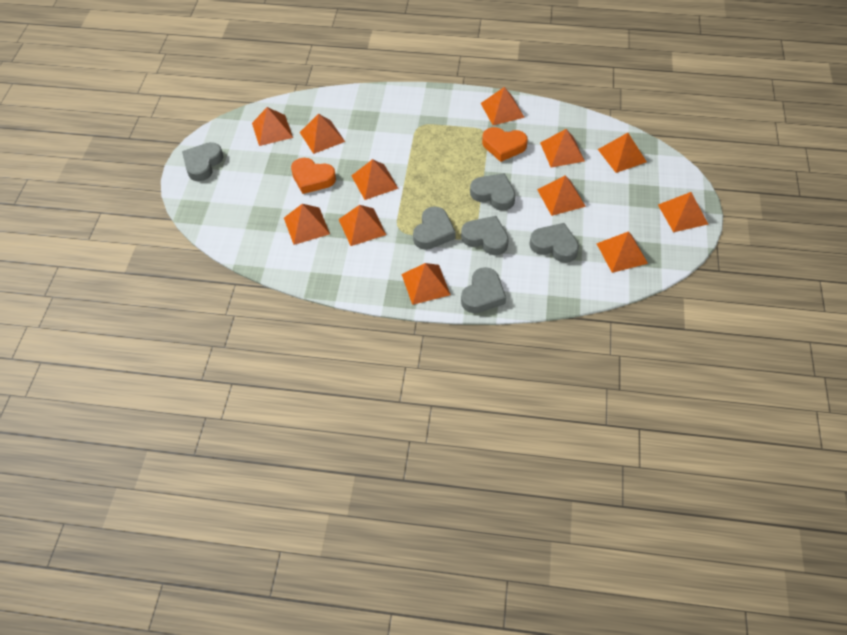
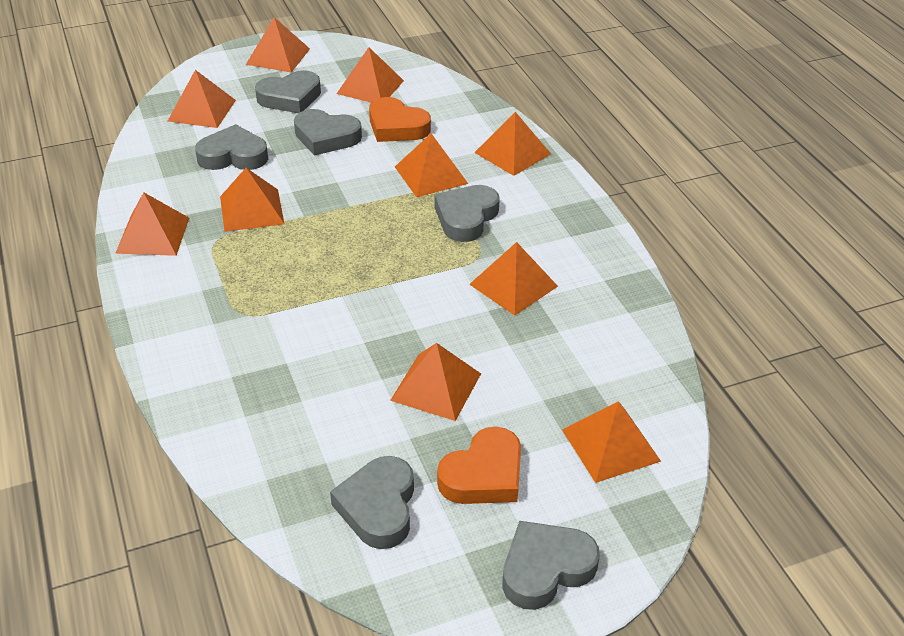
orange pyramid: [252,107,293,146] [284,204,330,245] [300,114,345,154] [339,205,386,246] [351,159,399,200] [402,263,450,305] [481,87,525,125] [537,175,586,216] [540,129,585,168] [596,231,648,273] [598,133,647,173] [658,192,708,232] = 12 -> [115,192,189,256] [168,70,236,128] [220,168,284,232] [246,17,310,72] [337,47,404,103] [390,343,481,421] [395,133,468,197] [469,242,558,316] [474,112,551,176] [562,401,661,483] = 10

